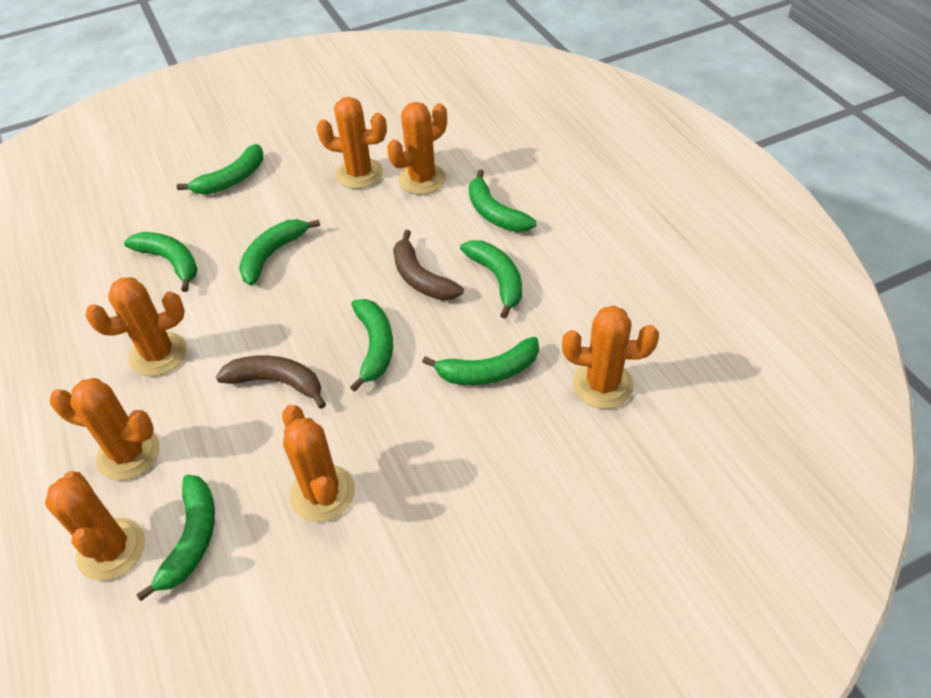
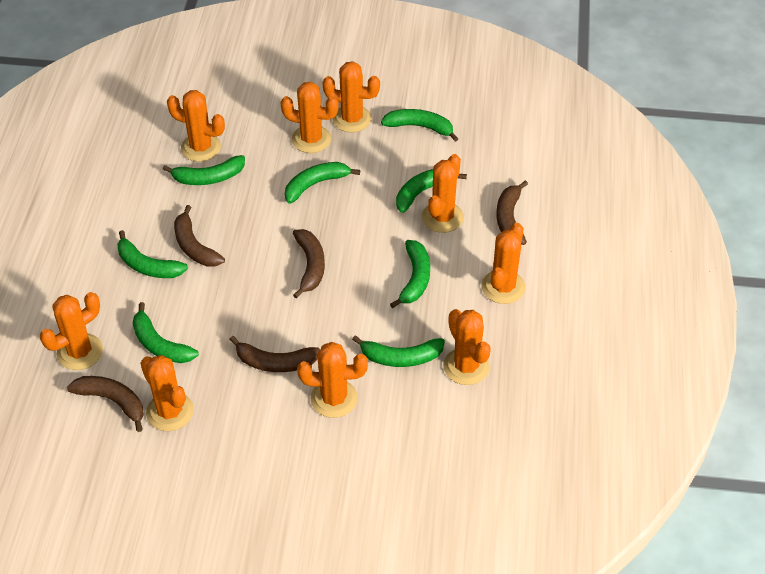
brown banana: [216,355,326,409] [393,230,464,300] = 2 -> [67,376,144,432] [174,205,225,267] [229,336,320,372] [293,229,325,299] [496,181,528,245] = 5
orange cactus: [45,471,145,581] [50,378,160,480] [85,277,187,376] [282,405,355,522] [317,97,387,189] [387,102,447,195] [562,305,659,409] = 7 -> [40,292,103,370] [140,355,194,431] [167,90,225,162] [280,82,339,153] [297,342,368,418] [322,61,380,132] [422,154,464,233] [443,309,491,385] [481,223,526,304] = 9

